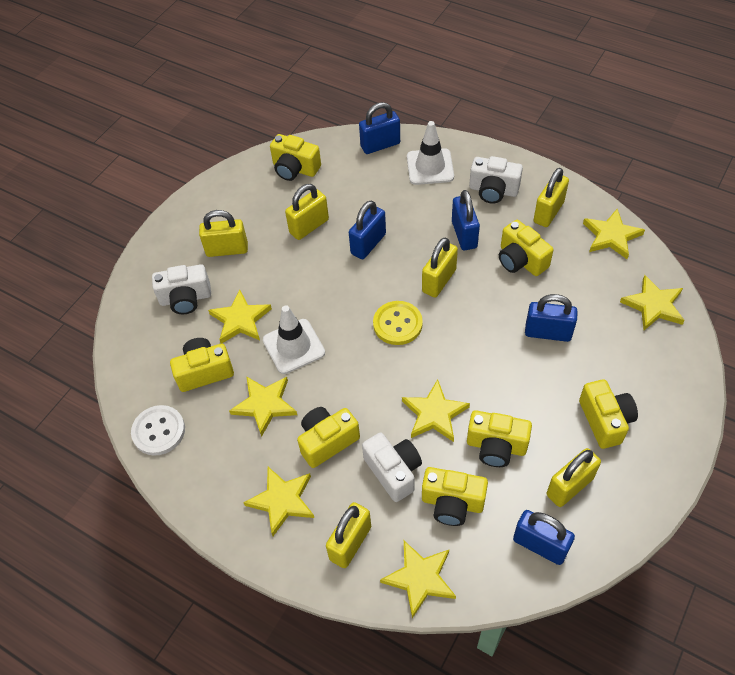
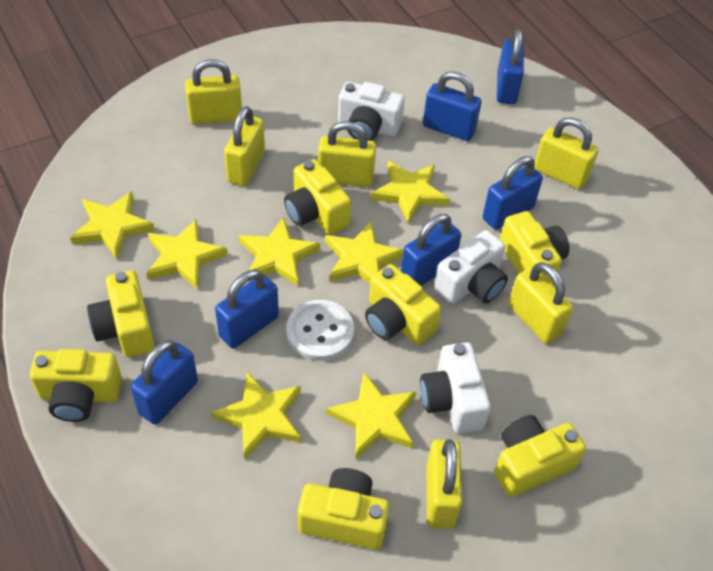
blue padlock: [349,200,386,259] [359,102,400,154] [452,190,480,250] [513,510,575,565] [525,294,578,342] = 5 -> [130,340,198,425] [215,270,279,349] [401,214,462,286] [423,71,482,141] [483,156,543,230] [497,29,524,104] = 6
white traffic cone: [263,305,325,374] [407,121,454,185] = 2 -> none = 0
yellow button: [373,301,423,345] = 1 -> none = 0

